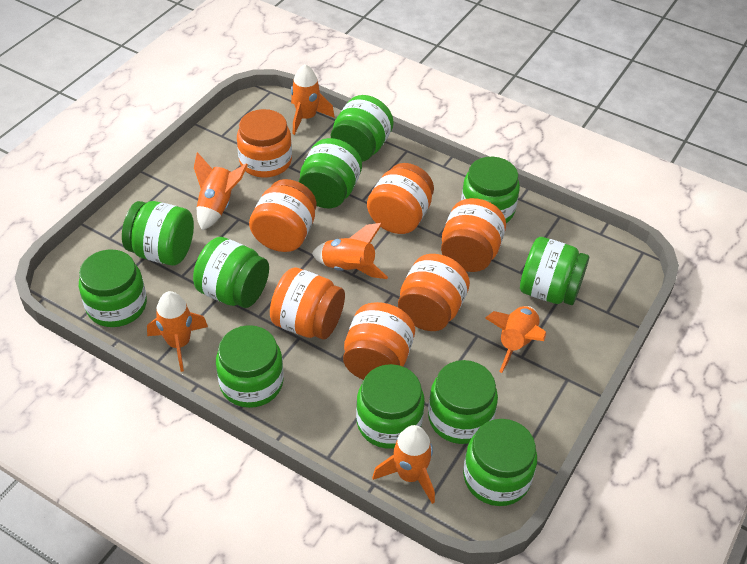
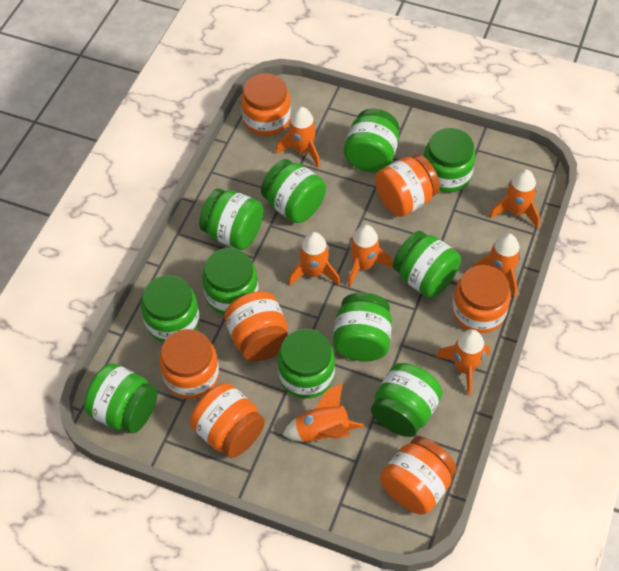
orange rocket: [147,291,208,372] [194,152,248,230] [291,64,335,135] [312,223,388,279] [372,425,435,504] [485,306,546,373] = 6 -> [276,107,320,168] [283,383,364,442] [288,232,340,286] [348,225,393,287] [436,329,490,396] [473,233,521,297] [489,169,540,229] = 7

